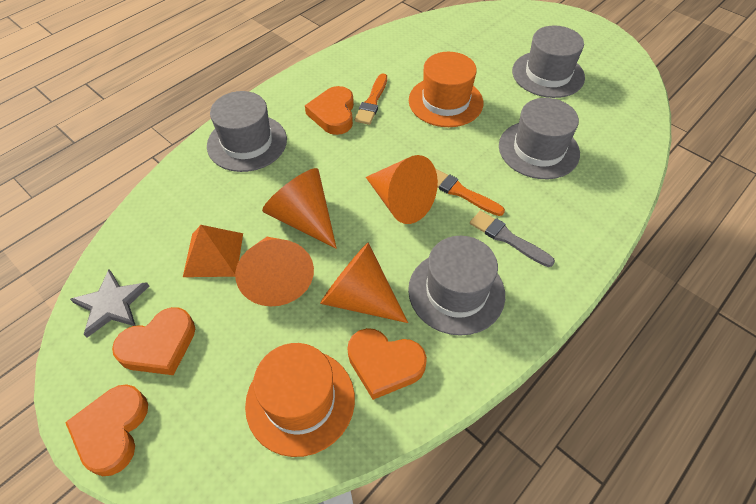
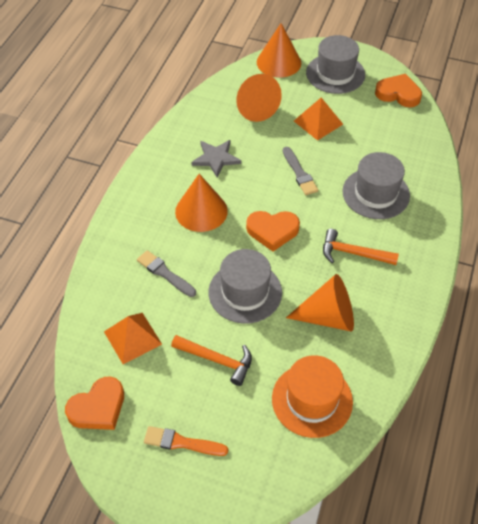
grey brush: [470,211,555,267] = 1 -> [137,250,196,297] [283,147,318,195] = 2
grey hat: [207,91,287,172] [408,236,505,335] [499,98,580,179] [512,26,585,98] = 4 -> [209,249,282,324] [306,35,365,94] [343,152,410,219] = 3
orange brush: [355,73,387,125] [435,169,505,216] = 2 -> [144,426,228,456] = 1
orange hammer: none = 0 -> [171,335,252,386] [323,229,399,265] = 2
orange hat: [245,343,355,457] [409,52,484,127] = 2 -> [272,355,353,438] = 1
orange heart: [65,384,148,476] [112,307,195,375] [305,86,354,135] [347,328,427,400] = 4 -> [65,377,124,430] [246,211,300,251] [375,74,422,108] = 3
orange pyramid: [183,225,243,277] = 1 -> [104,313,162,364] [294,98,343,141] = 2

